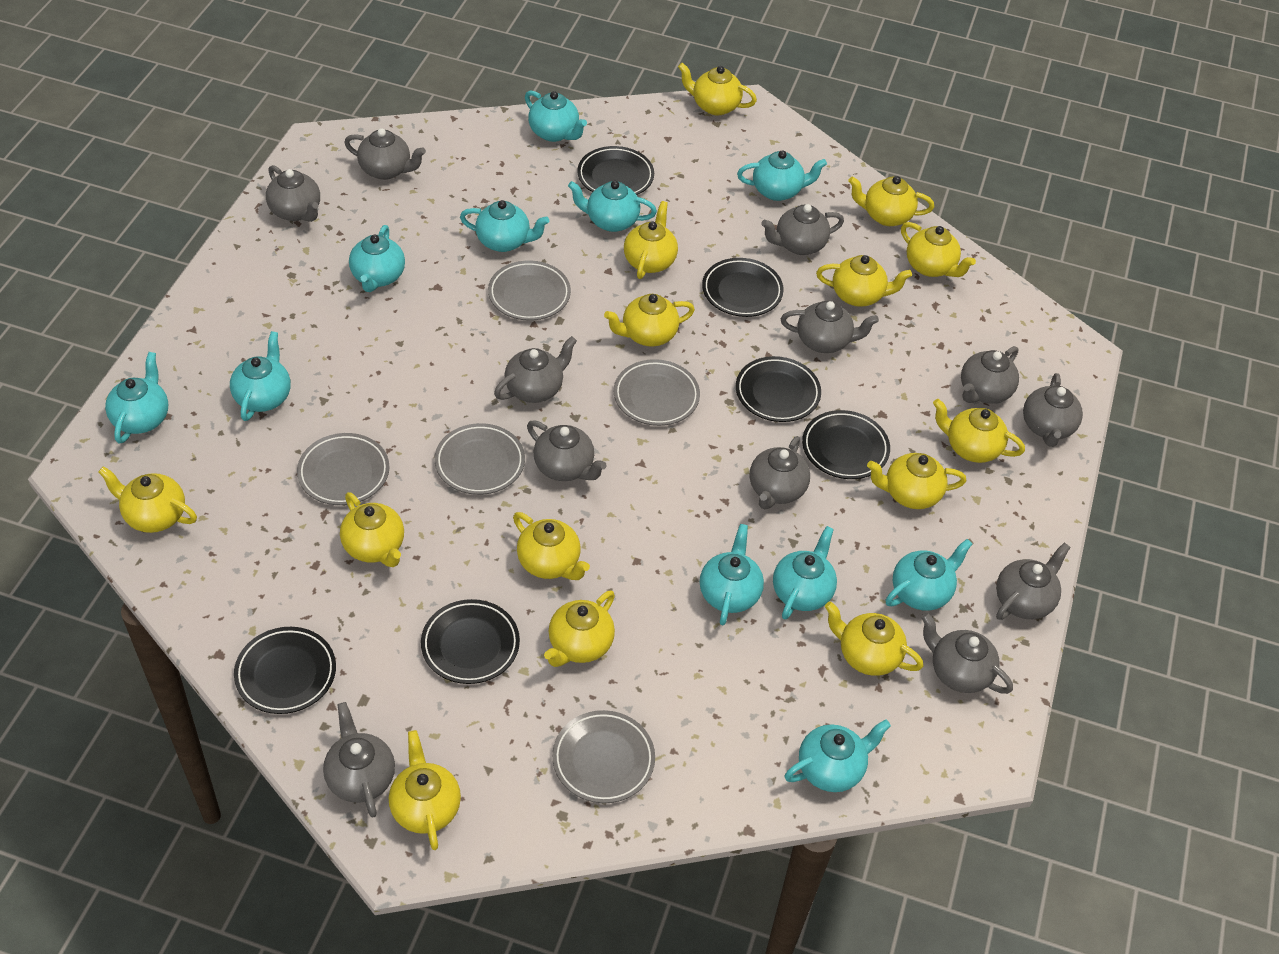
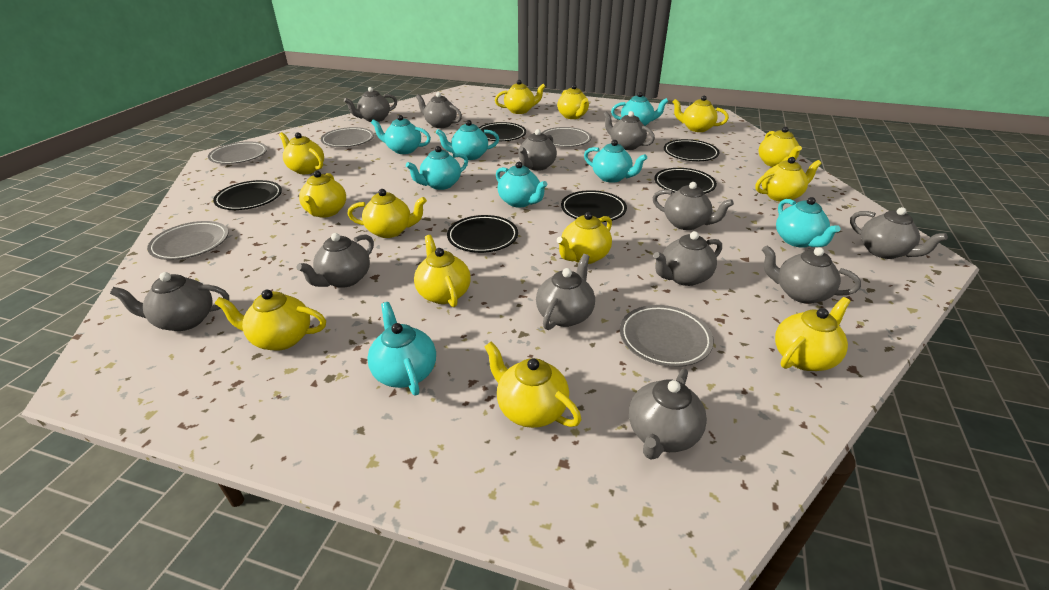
turquoise teapot: [105,352,168,444] [230,331,291,421] [349,225,405,292] [460,200,549,252] [525,90,587,142] [568,181,657,232] [700,524,764,625] [737,150,827,201] [773,526,837,619] [785,719,891,792] [886,539,972,611] = 11 -> [367,302,436,396] [371,115,431,154] [406,146,468,190] [436,120,499,160] [496,162,547,208] [584,140,647,183] [611,92,668,126] [776,197,841,248] = 8
yellow teapot: [98,466,197,533] [340,492,404,567] [389,730,461,850] [513,512,590,580] [544,590,615,667] [604,294,695,347] [624,201,678,279] [678,63,757,115] [816,255,912,307] [825,601,923,676] [848,176,934,226] [867,453,966,509] [901,222,976,277] [933,399,1025,463] = 14 -> [215,290,326,351] [279,132,324,174] [299,170,346,218] [347,189,427,238] [414,235,471,307] [484,342,581,428] [495,80,546,114] [557,84,589,119] [557,212,612,264] [672,96,729,132] [756,157,822,202] [758,127,802,167] [775,297,850,371] = 13

